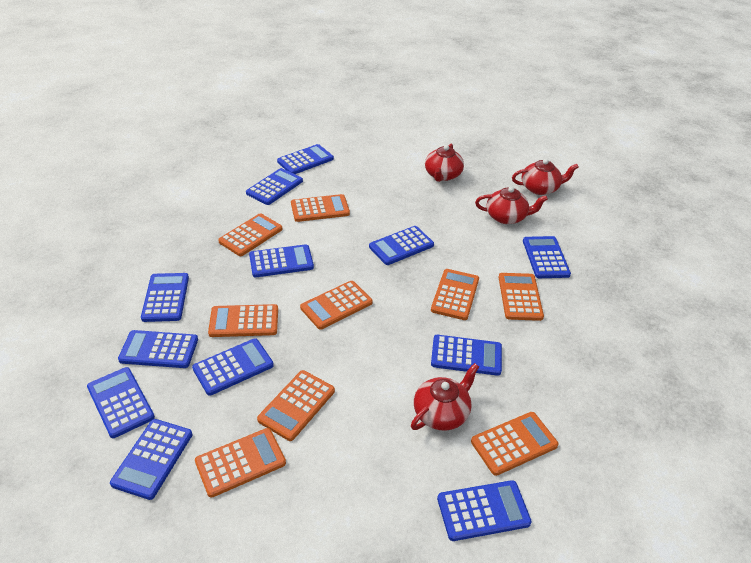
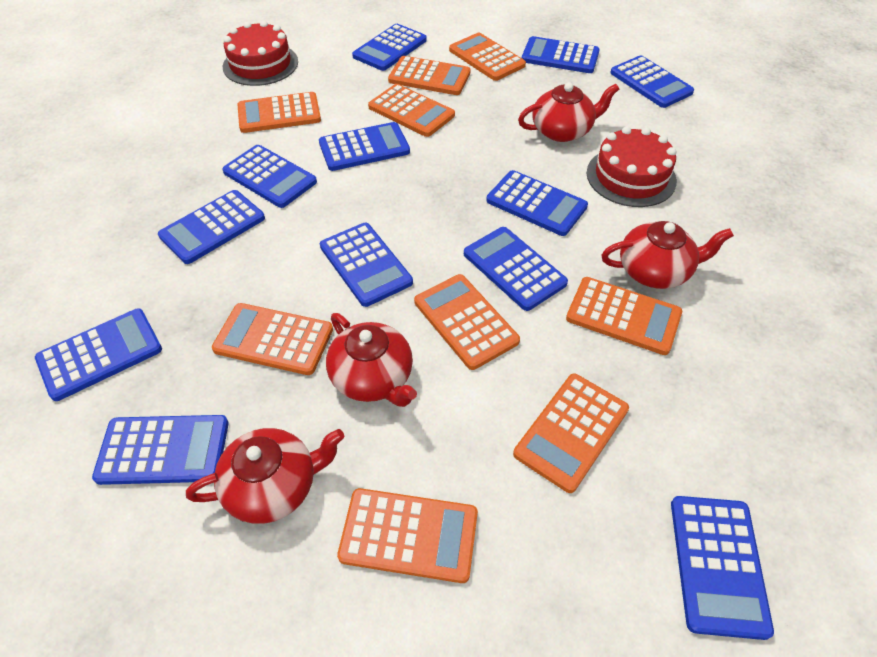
red cake: none = 0 -> [223,20,298,86] [587,126,677,207] = 2

